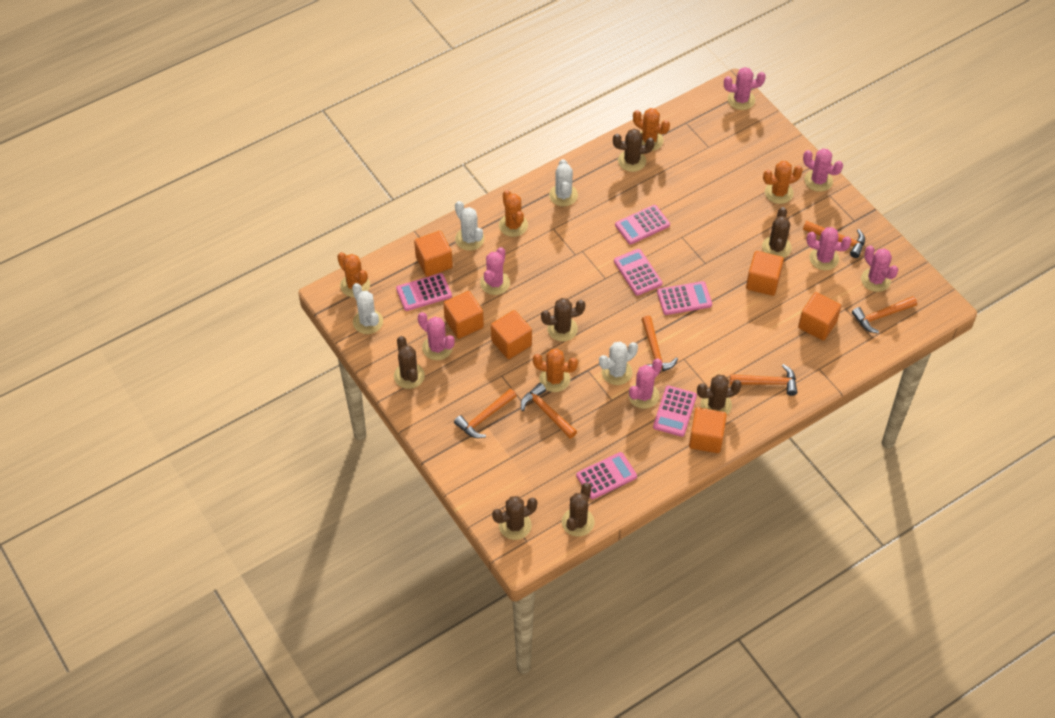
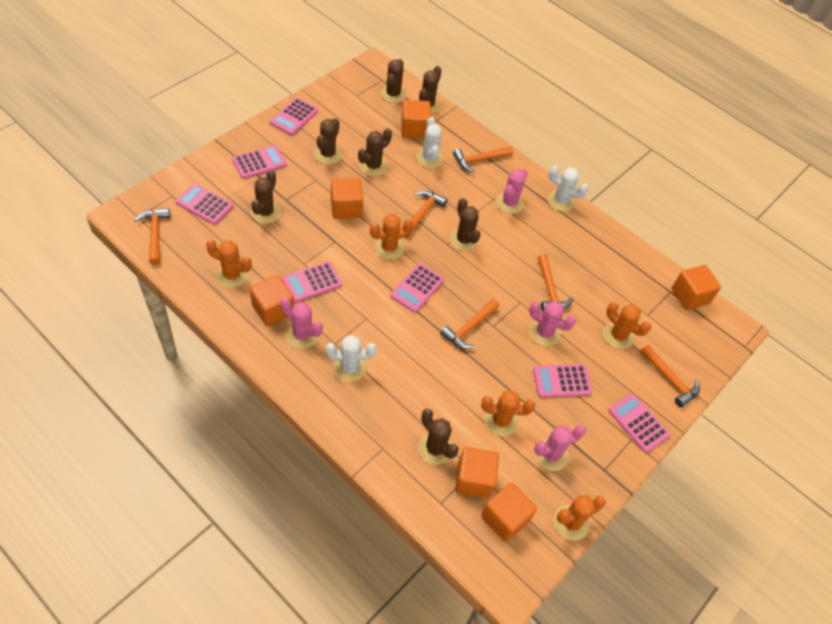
pink cactus: [418,312,455,360] [480,247,510,295] [628,359,662,409] [724,67,766,110] [803,148,843,192] [806,227,852,270] [861,246,899,292] = 7 -> [281,298,323,349] [496,168,527,214] [529,301,576,346] [534,425,586,471] = 4
pink calculator: [396,273,452,311] [576,452,637,499] [614,249,662,296] [615,205,670,244] [653,386,697,437] [657,281,712,315] = 6 -> [176,183,233,225] [232,145,287,179] [270,98,318,135] [282,261,342,303] [390,263,444,313] [533,364,592,398] [608,393,670,453] = 7
white cactus: [352,283,383,334] [455,201,485,251] [549,159,578,206] [599,342,638,385] = 4 -> [326,335,377,382] [416,117,444,168] [548,165,589,212] = 3

